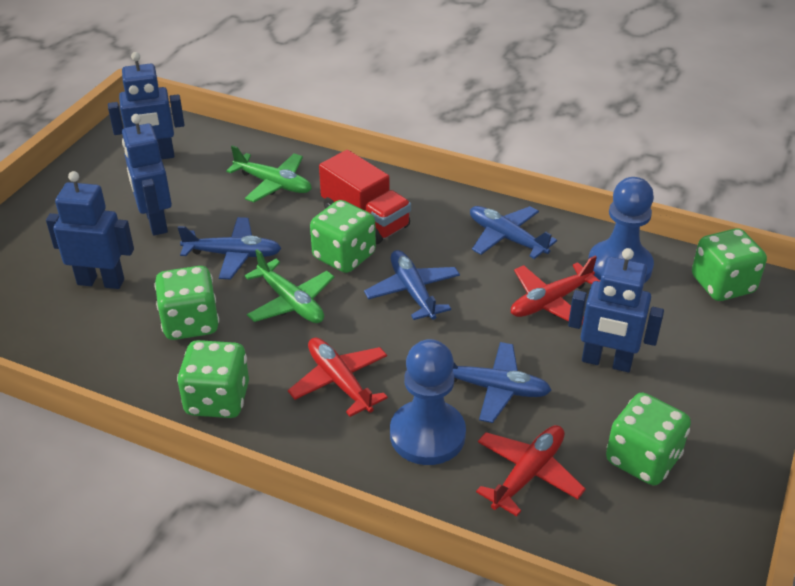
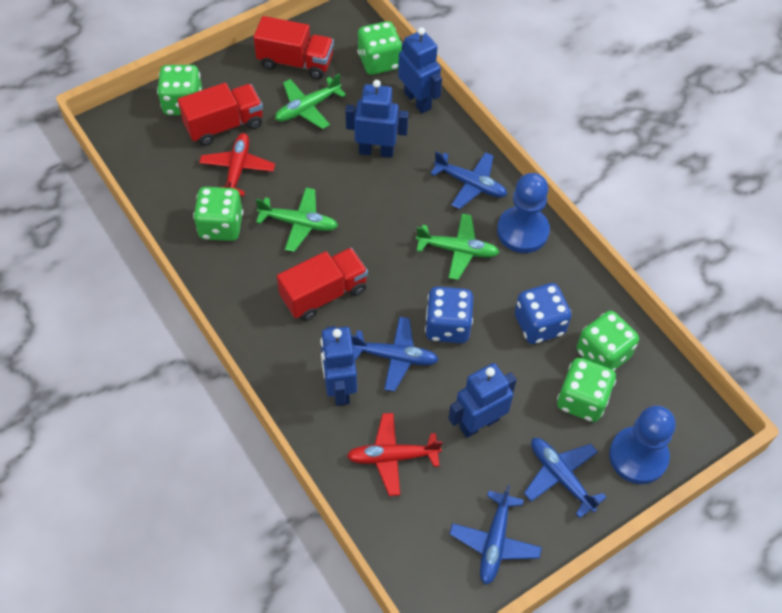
blue dice: none = 0 -> [425,286,473,343] [515,283,572,344] = 2
green plane: [226,145,312,202] [244,249,335,323] = 2 -> [256,188,338,252] [275,73,346,129] [416,214,500,280] = 3
red plane: [288,337,388,417] [476,425,586,517] [511,256,600,325] = 3 -> [199,133,275,196] [347,413,442,496] = 2
red truck: [319,150,411,244] = 1 -> [178,83,263,146] [253,16,334,79] [277,248,368,321] = 3

